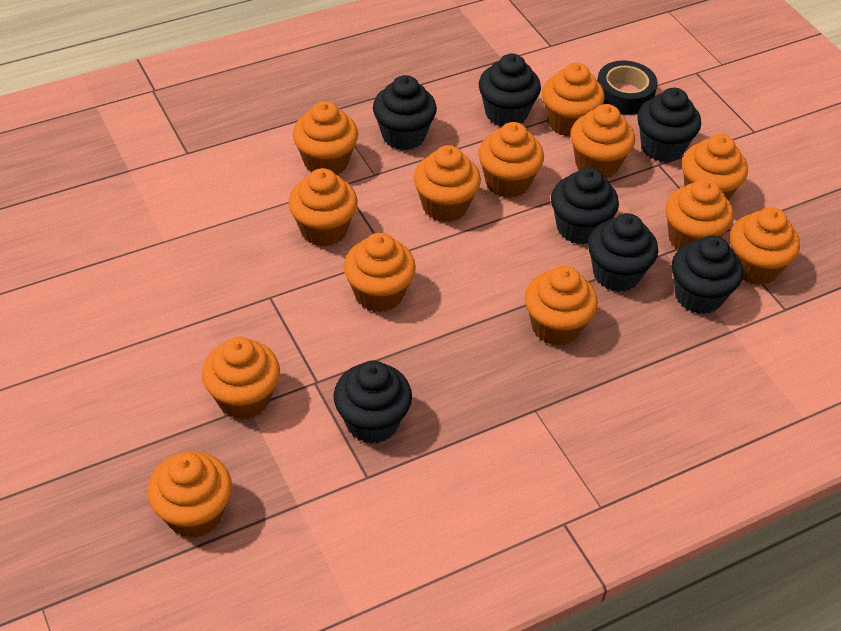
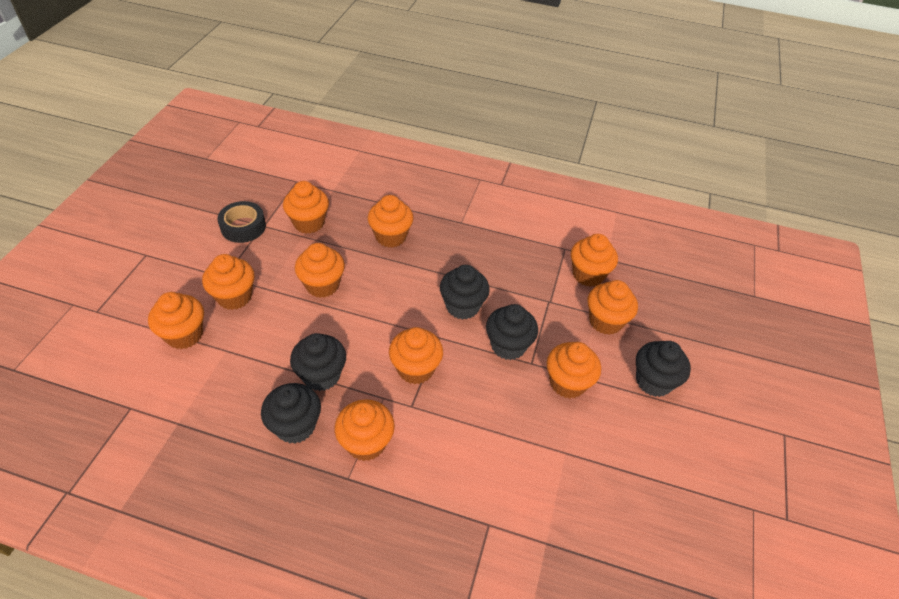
black cupcake: [333,360,412,444] [373,75,437,150] [479,53,541,126] [551,167,619,245] [588,213,658,292] [637,88,701,162] [672,235,743,314] = 7 -> [261,383,321,444] [290,333,346,391] [440,265,490,320] [486,304,538,360] [636,341,691,397] = 5
orange cupcake: [147,451,232,538] [202,337,280,420] [289,168,358,247] [293,101,358,175] [344,233,416,312] [414,145,481,222] [478,122,544,198] [525,266,598,346] [542,63,605,137] [570,104,635,179] [665,179,734,250] [682,134,748,200] [730,207,800,285] = 13 -> [148,292,204,349] [202,254,255,310] [283,181,329,234] [295,243,345,298] [334,400,395,461] [368,195,414,248] [389,327,443,384] [547,342,601,398] [571,234,618,287] [588,280,638,335] = 10

